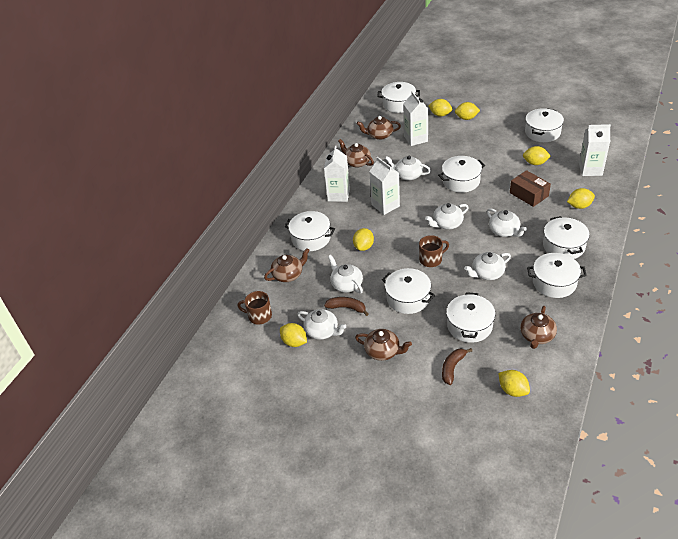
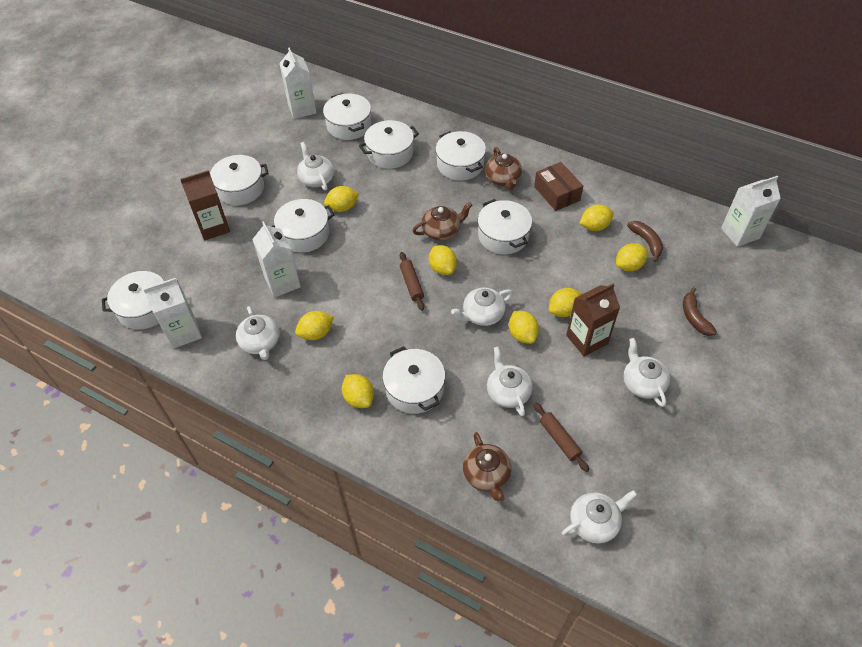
brown carton: none = 0 -> [180,170,230,241] [566,284,620,357] = 2
brown mug: [238,291,272,325] [419,235,449,267] = 2 -> none = 0
brown rolling pin: none = 0 -> [400,252,424,311] [534,403,589,472] = 2
brown teapot: [264,248,310,282] [338,139,374,168] [355,329,412,361] [357,116,401,140] [520,306,557,349] = 5 -> [413,202,472,240] [463,432,511,501] [485,147,522,190] = 3
yellow lemon: [280,323,307,347] [353,228,374,251] [428,99,452,117] [455,102,480,120] [498,370,530,397] [523,146,551,165] [567,188,595,209] = 7 -> [295,311,334,340] [324,186,359,212] [342,374,374,408] [429,245,457,275] [509,311,539,344] [549,288,582,317] [579,205,614,231] [616,243,648,271] = 8

